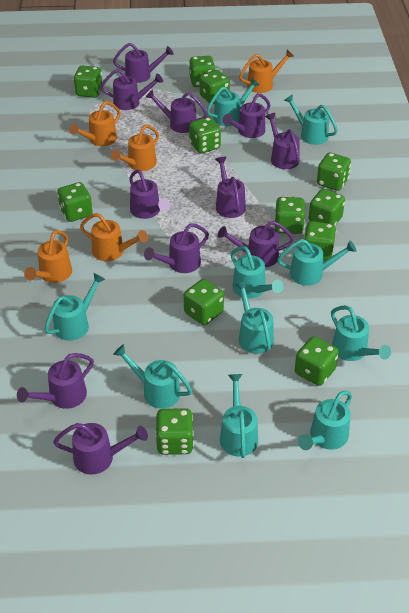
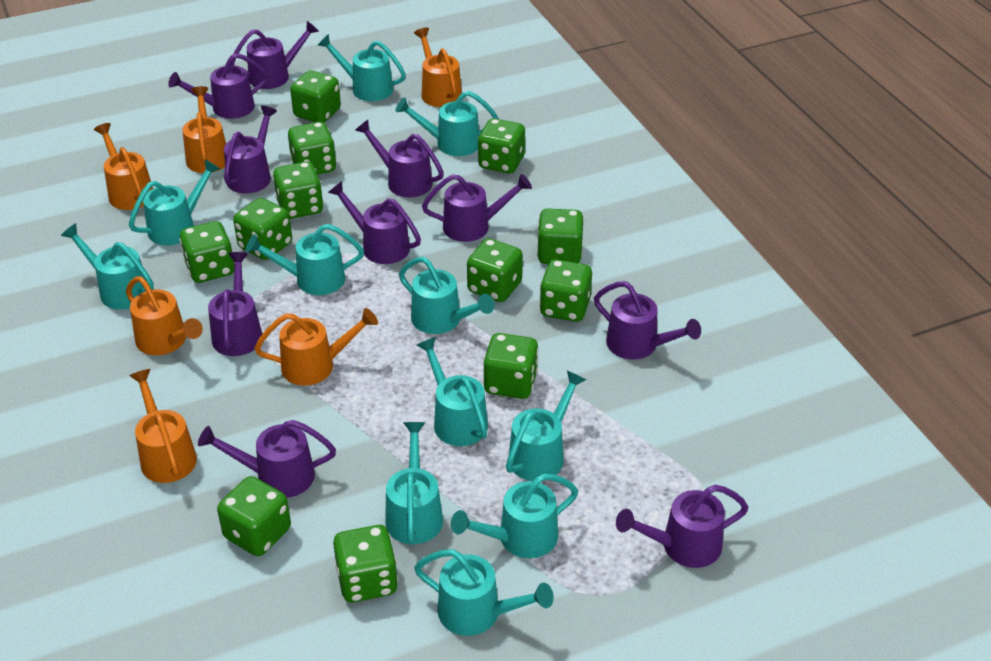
orange watering can: [24,230,72,283] [69,101,121,146] [80,213,148,261] [111,125,159,171] [239,49,294,93] = 5 -> [94,123,153,210] [126,277,203,355] [129,369,197,483] [182,86,226,173] [254,308,378,386] [414,28,462,107] = 6
purple watering can: [17,353,94,409] [53,423,148,475] [100,69,163,110] [113,43,174,83] [129,170,170,219] [144,223,209,273] [146,89,208,133] [215,157,246,218] [218,221,294,267] [222,93,270,138] [265,113,300,169] = 11 -> [168,53,268,119] [198,420,336,498] [208,252,262,356] [224,106,277,193] [230,21,319,89] [328,181,421,264] [355,120,444,197] [422,174,532,242] [594,281,701,360] [616,485,749,568] = 10
turquoise watering can: [44,273,105,341] [113,344,192,409] [207,79,260,126] [220,374,258,458] [231,246,284,298] [234,281,274,354] [277,239,356,286] [284,94,338,145] [298,391,352,450] [331,305,391,361] = 10 -> [61,223,154,309] [129,159,220,245] [246,224,364,295] [317,34,406,101] [385,422,443,544] [395,91,499,156] [399,257,494,334] [414,549,554,636] [417,337,488,446] [451,473,578,558] [506,371,586,481] = 11

